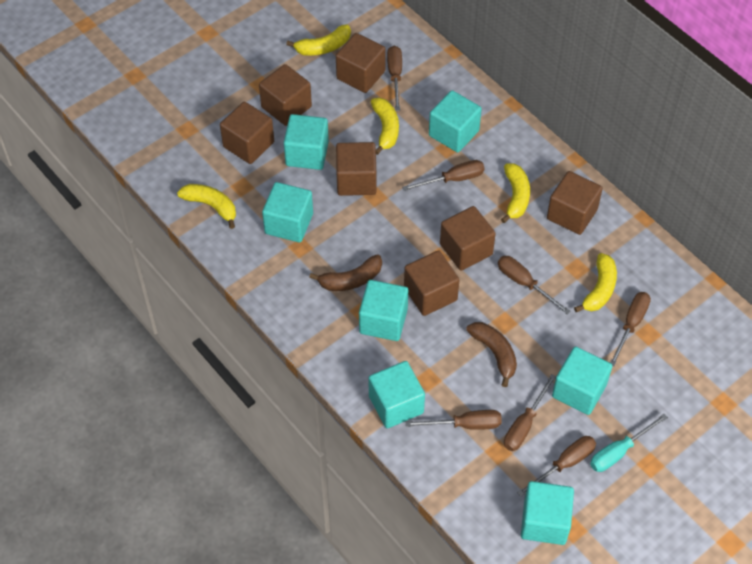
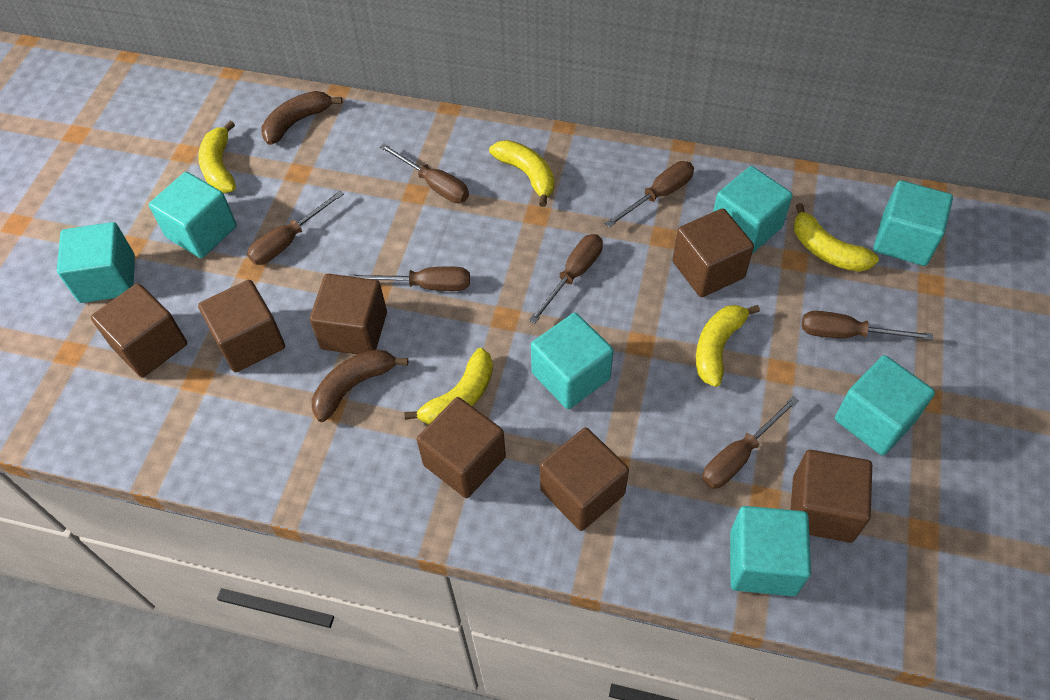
turquoise screwdriver: [590,414,668,472] = 1 -> none = 0

